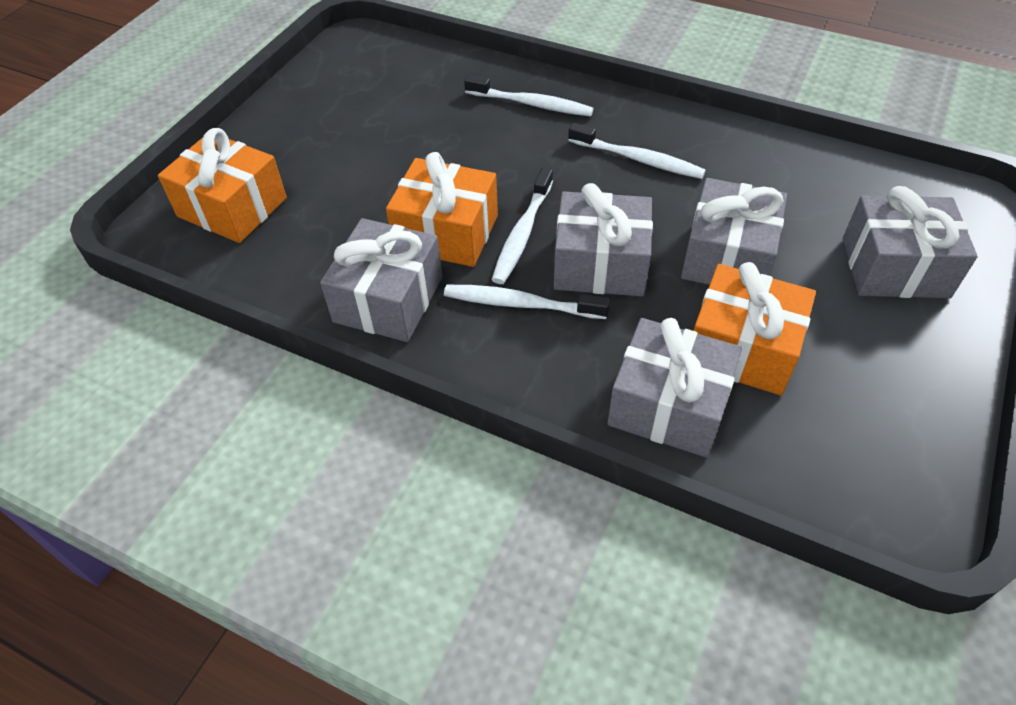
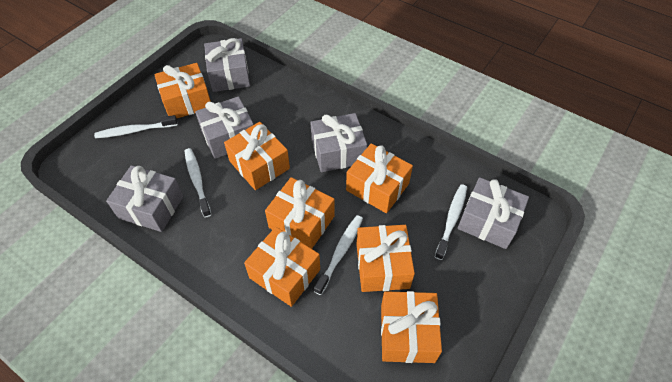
orange gift: [158,128,287,243] [386,152,498,267] [693,262,816,395] = 3 -> [154,63,211,118] [224,122,290,190] [244,227,320,307] [265,177,335,249] [346,143,413,213] [356,225,415,292] [381,291,442,363] = 7

